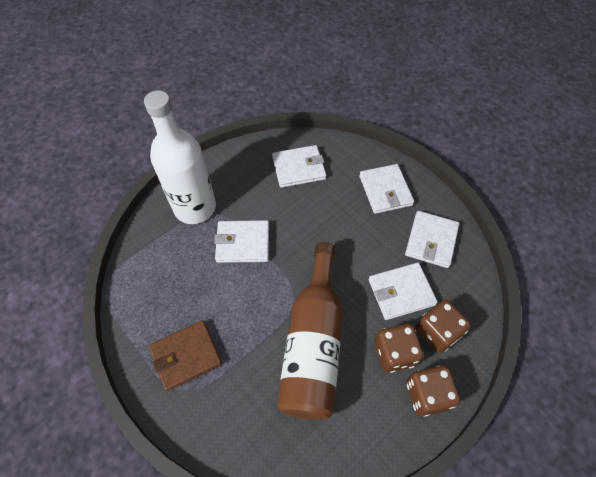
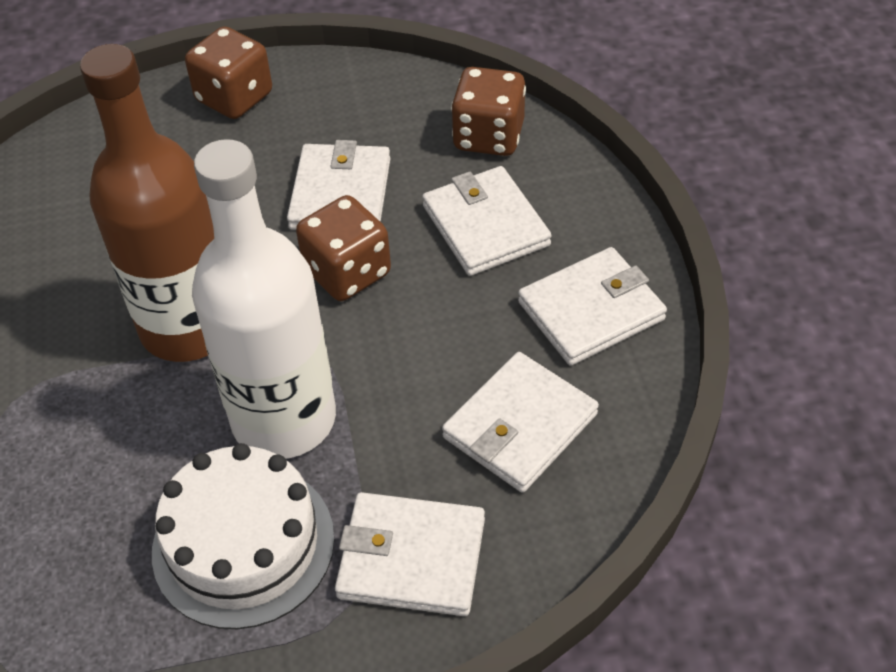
brown wallet: [149,320,222,391] = 1 -> none = 0
white cake: none = 0 -> [152,443,335,629] = 1

